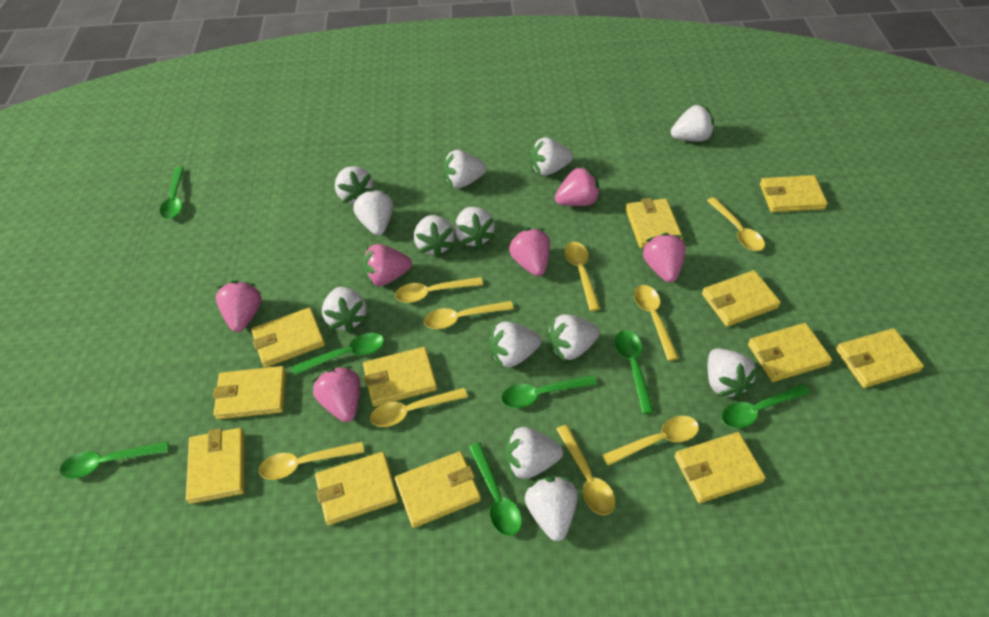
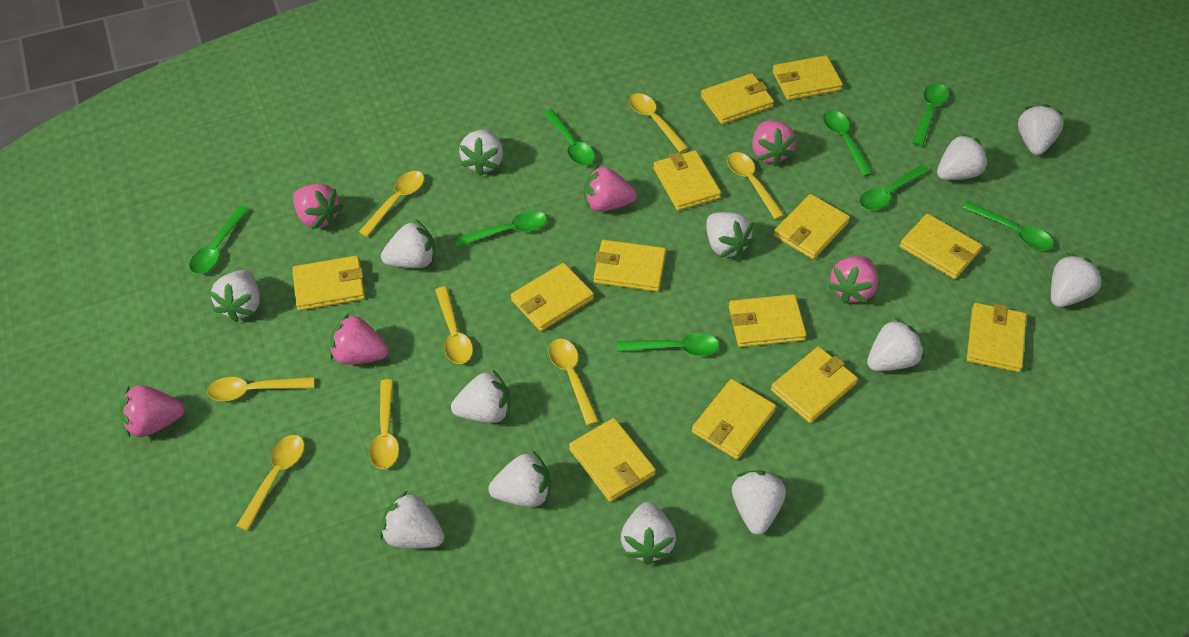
green spoon: [60,441,169,479] [160,167,184,219] [292,333,384,375] [469,443,522,536] [501,375,597,408] [615,330,654,414] [721,384,810,428] = 7 -> [189,206,250,274] [454,211,547,247] [543,109,595,166] [617,333,720,356] [823,110,873,177] [859,164,930,210] [912,83,948,146] [963,201,1054,250] = 8
yellow spoon: [259,442,364,480] [370,388,468,427] [395,277,483,303] [424,301,514,329] [556,425,616,515] [564,242,600,311] [603,416,699,466] [634,285,679,361] [707,197,765,251] = 9 -> [207,377,314,401] [237,435,304,531] [359,171,424,237] [369,379,399,469] [435,287,473,364] [549,339,599,426] [629,93,688,153] [727,152,784,219] = 8
yellow wallet: [186,428,245,504] [213,366,286,420] [251,307,325,368] [315,452,398,525] [363,347,437,407] [395,451,481,528] [626,198,683,249] [675,432,766,503] [702,270,781,327] [748,323,832,382] [760,175,828,212] [836,328,924,388] = 12 -> [292,256,365,311] [511,263,594,331] [569,418,656,502] [594,240,666,292] [653,150,721,211] [692,379,776,460] [701,73,774,124] [729,294,807,347] [771,346,858,423] [772,55,843,100] [774,194,850,259] [900,214,982,279] [967,303,1027,372] = 13

